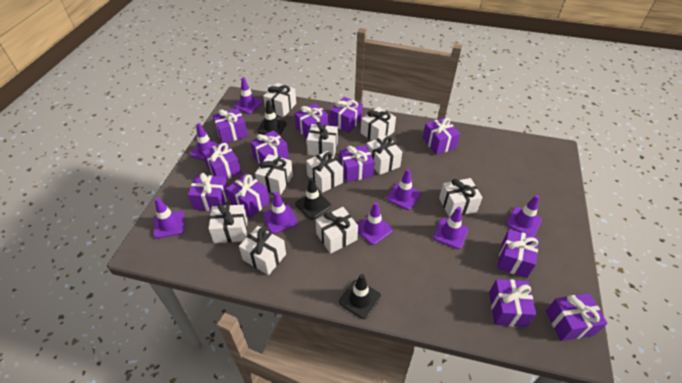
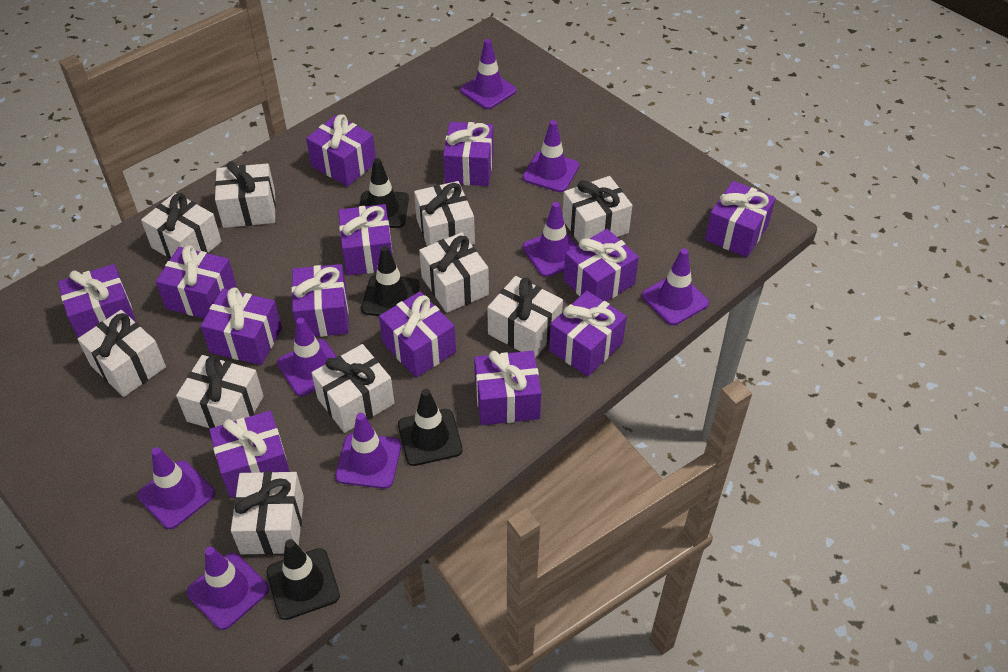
black traffic cone: [257,100,286,135] [295,178,331,220] [339,274,381,319] = 3 -> [266,539,340,620] [359,158,409,228] [361,246,420,316] [398,389,463,466] = 4
purple gift: [188,173,228,211] [202,142,241,180] [212,108,248,143] [226,174,270,218] [250,130,289,164] [294,103,329,138] [330,97,363,133] [340,145,375,182] [423,118,460,155] [489,279,536,327] [497,229,539,278] [546,293,608,341] = 12 -> [58,264,136,338] [156,245,237,319] [201,287,282,365] [209,410,290,498] [292,264,349,337] [306,115,376,187] [338,204,393,276] [379,292,456,378] [443,122,494,186] [474,351,542,425] [549,291,627,377] [564,229,639,302] [705,181,776,258] = 13

